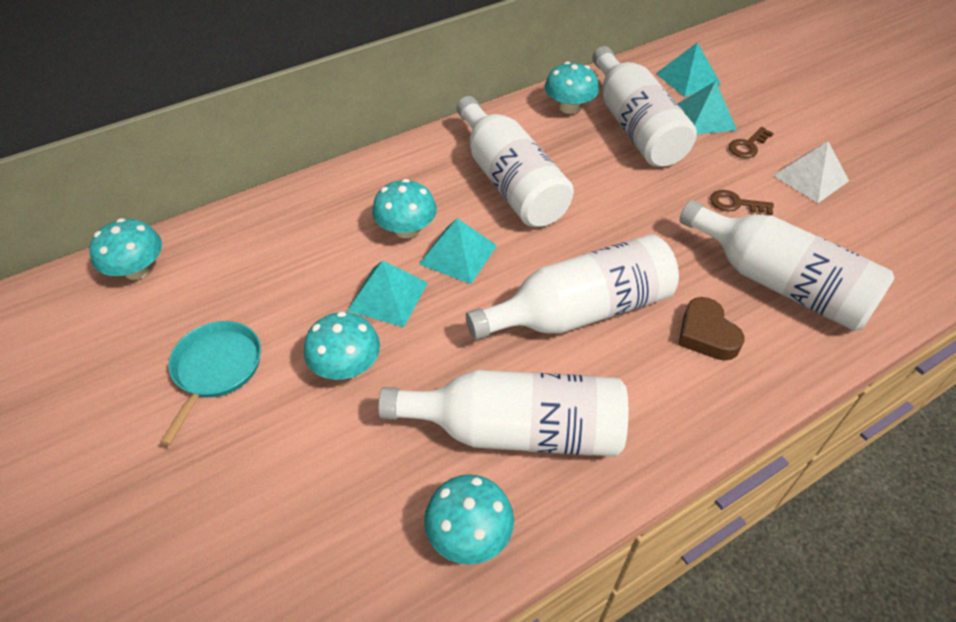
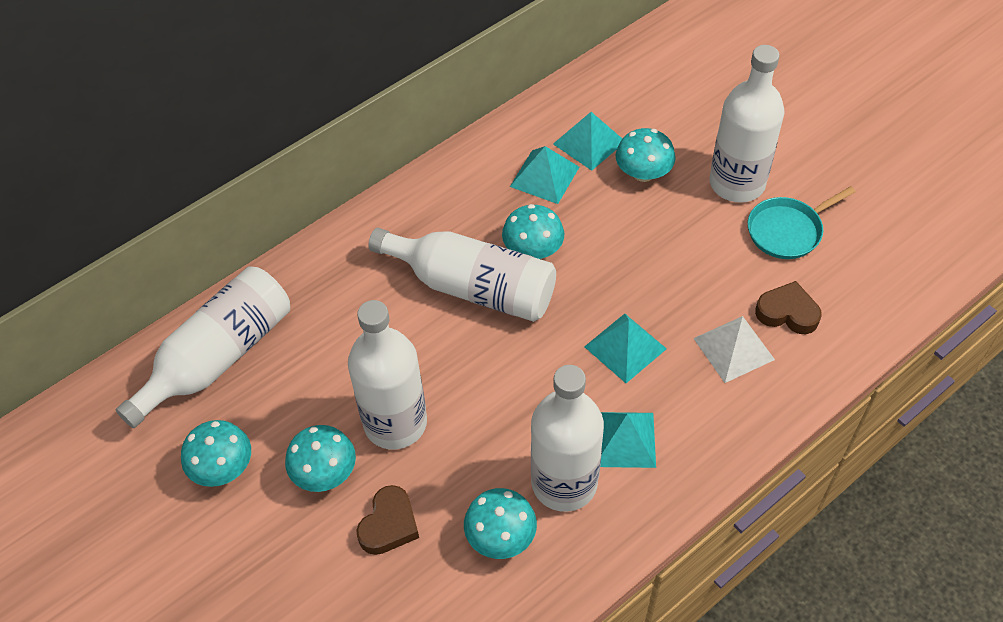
brown heart: [678,297,745,360] = 1 -> [356,485,419,555] [755,281,822,334] = 2
brown key: [710,190,774,215] [729,127,774,158] = 2 -> none = 0

